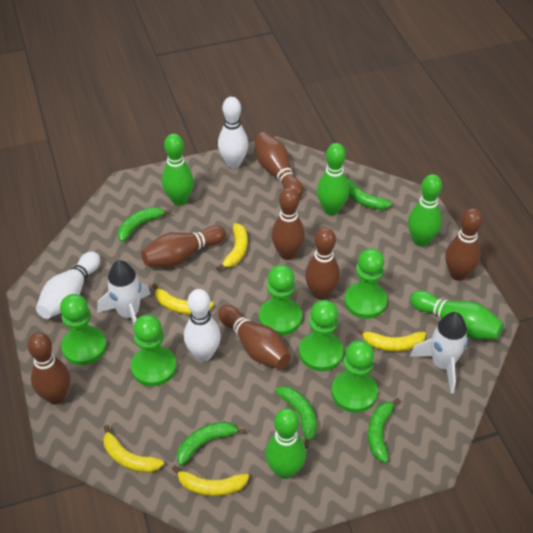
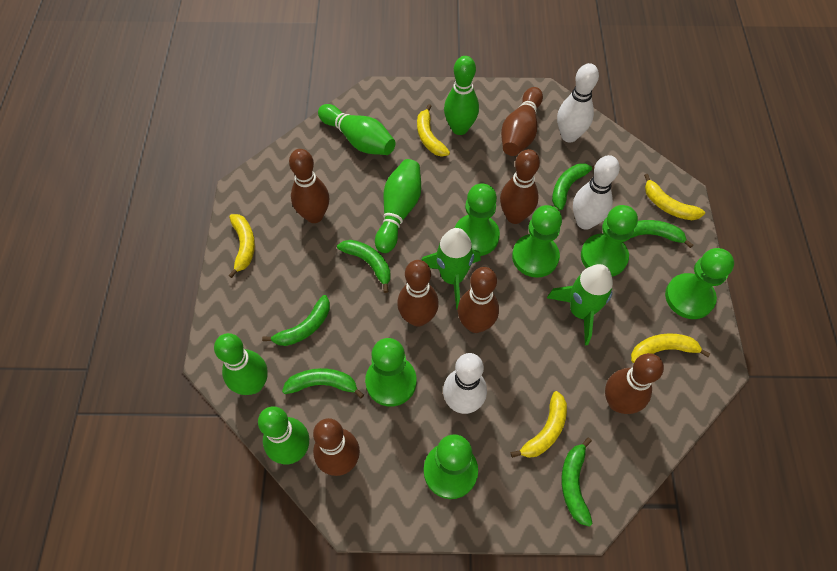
green banana: [118,207,171,242] [177,421,246,466] [275,386,317,449] [345,174,392,210] [368,398,400,463] = 5 -> [262,295,330,346] [282,368,364,399] [337,240,390,293] [552,163,595,210] [561,437,593,527] [631,220,693,248] = 6
green rocket: none = 0 -> [422,228,481,310] [547,264,613,345] = 2
white rocket: [97,260,150,325] [410,312,468,393] = 2 -> none = 0

